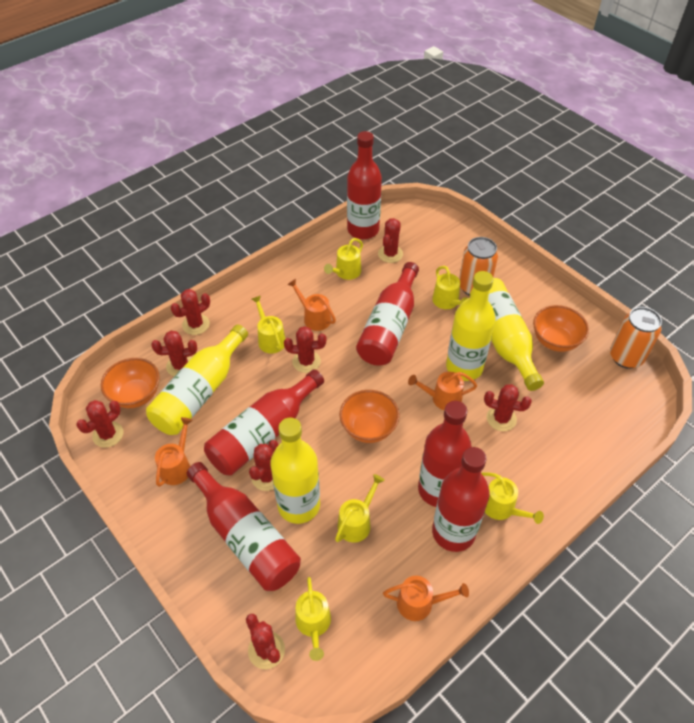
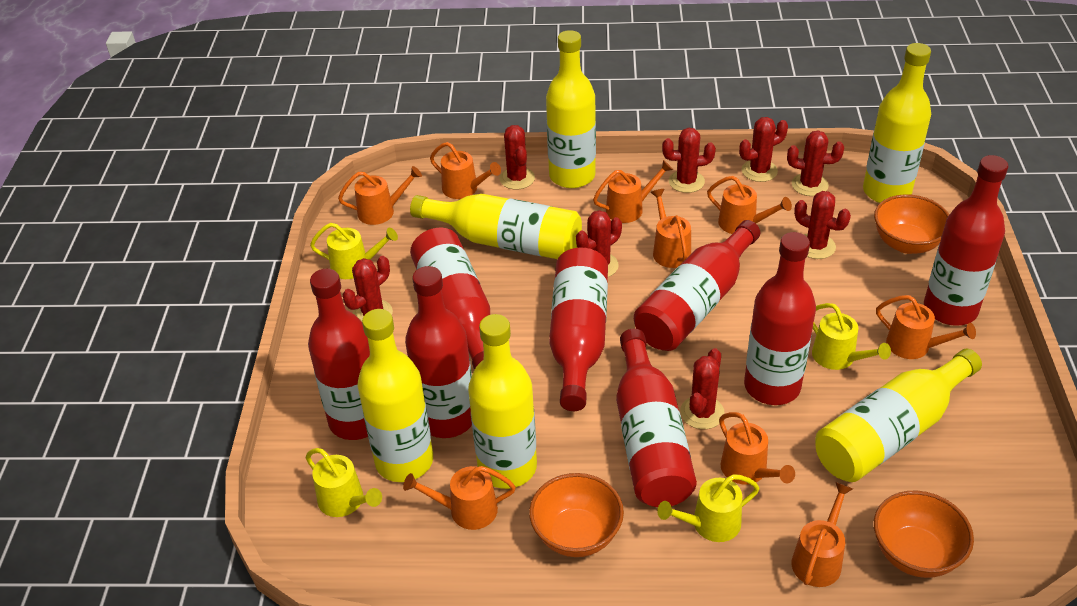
orange can: [459,237,498,296] [610,307,662,369] = 2 -> none = 0
orange watering can: [155,417,193,487] [287,279,336,331] [383,576,469,621] [408,372,477,410] = 4 -> [338,166,422,225] [403,466,516,530] [430,142,501,199] [593,160,673,223] [650,189,691,268] [707,176,792,234] [719,412,795,485] [791,482,853,587] [876,295,976,359] = 9
red bottle: [187,462,301,591] [204,369,324,476] [347,131,382,239] [356,262,419,366] [418,401,472,507] [432,447,490,552] = 6 -> [308,269,370,440] [405,266,472,438] [410,227,490,370] [549,248,608,411] [616,329,697,507] [634,220,760,351] [744,232,816,405] [924,155,1008,326] = 8
yellow bottle: [146,324,248,435] [270,417,320,524] [446,271,496,381] [470,278,544,391] = 4 -> [357,309,433,482] [410,194,582,259] [468,314,537,489] [546,30,596,188] [815,349,982,482] [863,43,931,203] = 6
yellow watering can: [252,296,285,354] [295,577,331,661] [324,238,363,280] [335,474,385,543] [432,266,468,309] [481,472,544,524] = 6 -> [306,448,382,517] [310,223,398,279] [657,474,760,542] [812,303,891,370] = 4

